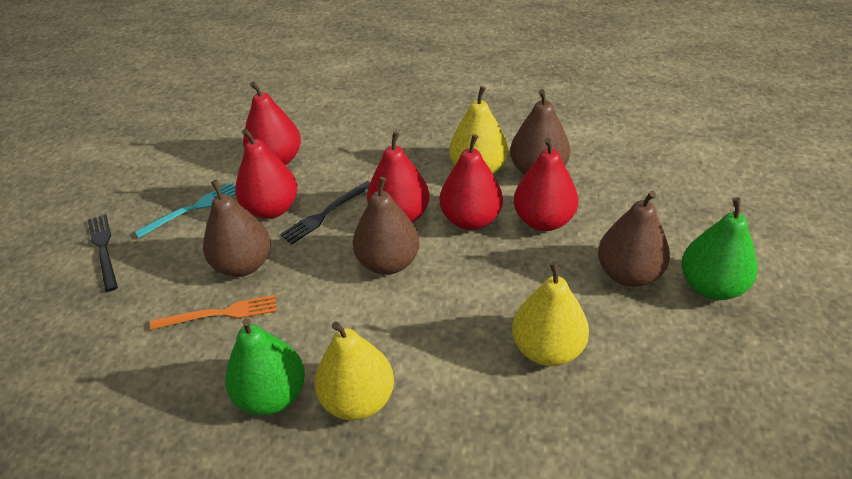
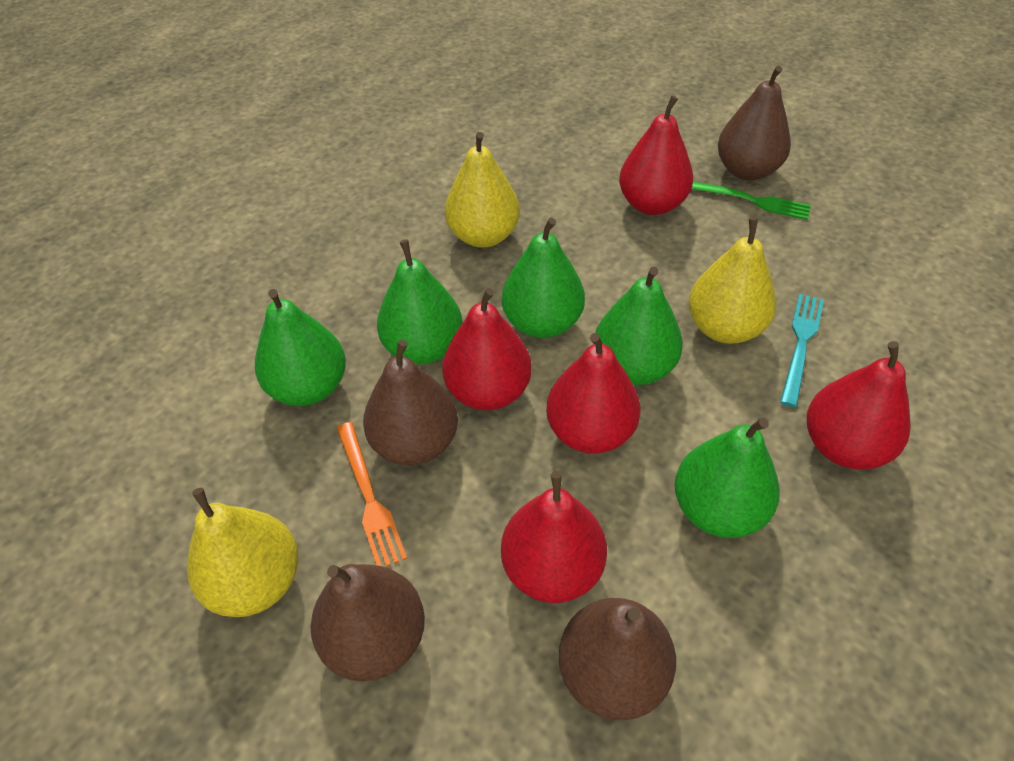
black fork: [88,214,118,292] [280,181,370,244] = 2 -> none = 0
green fork: none = 0 -> [692,181,811,220] = 1
green pear: [225,318,305,415] [681,197,758,300] = 2 -> [255,289,346,406] [377,239,463,364] [502,218,585,338] [595,267,683,385] [675,418,780,538] = 5

